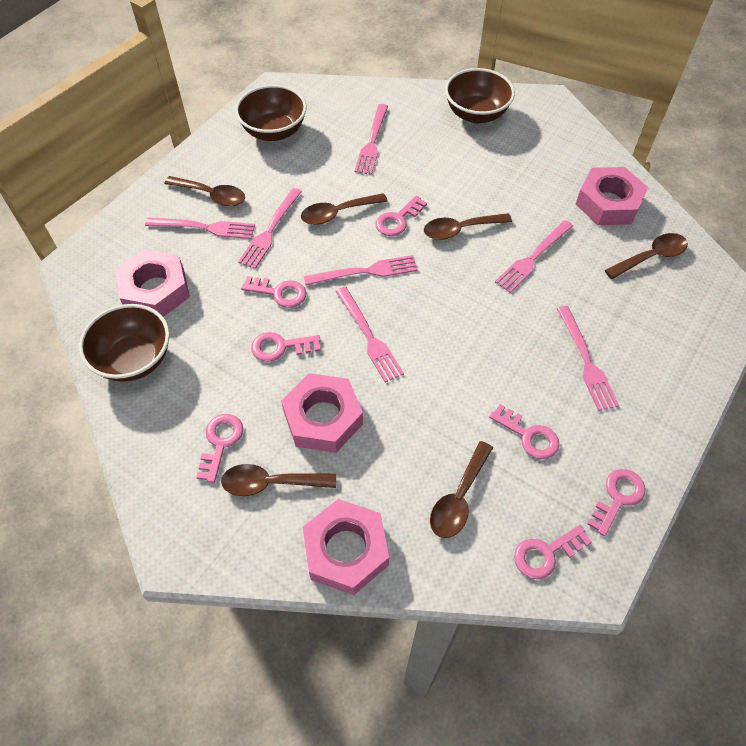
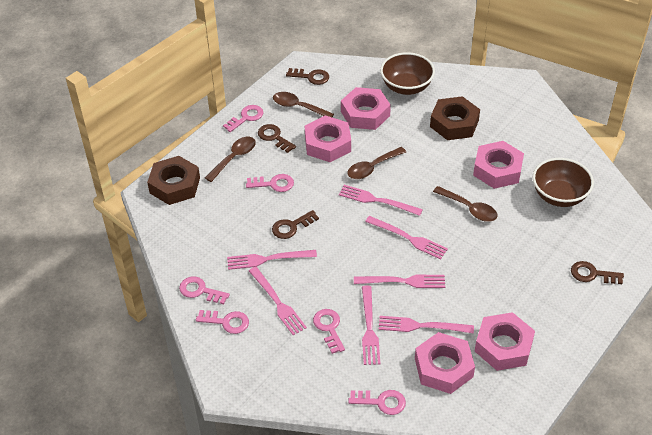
brown bowl: [79,304,170,382] [235,85,307,141] [445,68,515,123] = 3 -> [380,52,435,95] [532,158,594,207] = 2
brown key: none = 0 -> [258,124,296,153] [272,210,319,239] [286,68,329,85] [571,261,624,284] = 4
brown nut: none = 0 -> [147,156,200,205] [430,96,480,140] = 2
brown spoon: [164,176,245,206] [221,464,336,496] [301,193,388,225] [424,213,512,240] [430,441,493,538] [605,233,688,279] = 6 -> [205,137,256,182] [273,92,334,117] [347,147,406,179] [433,186,498,222] = 4
pink key: [196,414,243,483] [241,276,306,308] [251,332,321,362] [376,196,427,236] [489,404,559,459] [514,525,592,579] [588,469,645,536] = 7 -> [179,276,230,304] [196,310,249,334] [223,105,263,132] [246,174,294,192] [313,309,345,354] [348,390,406,415] = 6
pink nut: [115,249,190,317] [281,373,363,453] [303,499,389,595] [576,167,648,225] = 4 -> [305,115,351,162] [341,87,391,130] [415,332,475,394] [473,141,524,189] [475,312,535,371] = 5

